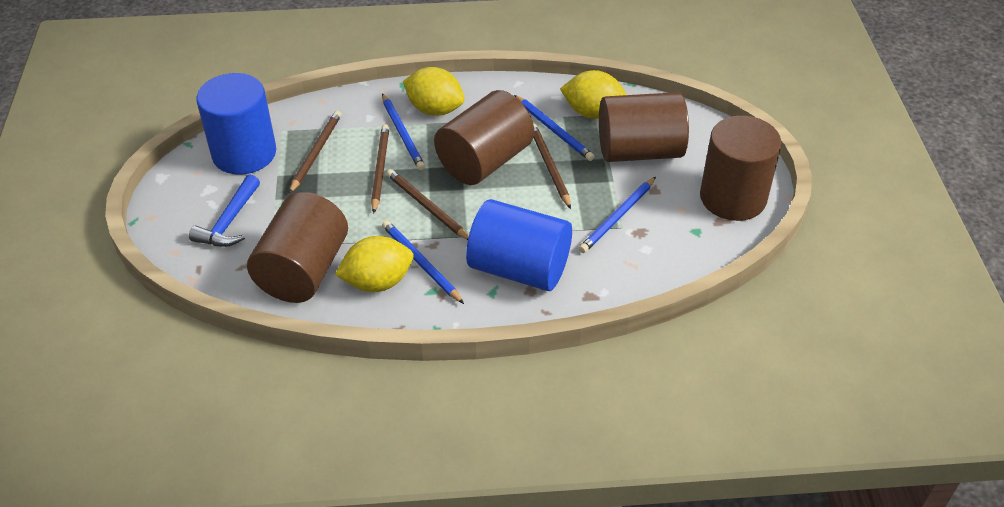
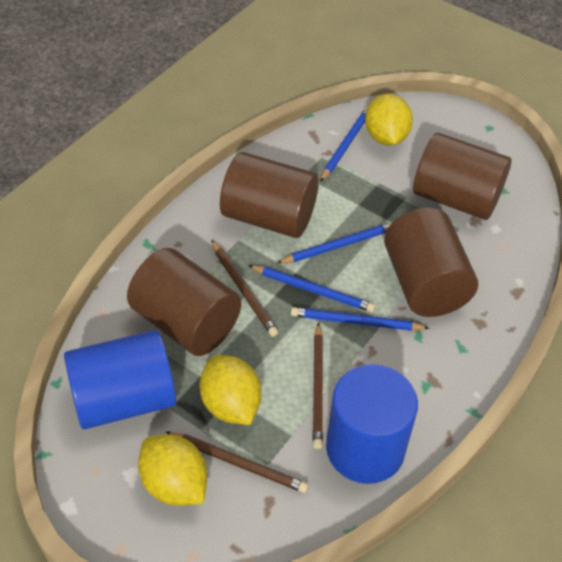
blue hammer: [189,174,260,247] = 1 -> none = 0
brown pencil: [289,111,341,194] [371,124,389,214] [387,169,469,240] [533,123,571,209] = 4 -> [165,431,308,493] [211,240,278,337] [312,322,323,449] = 3

